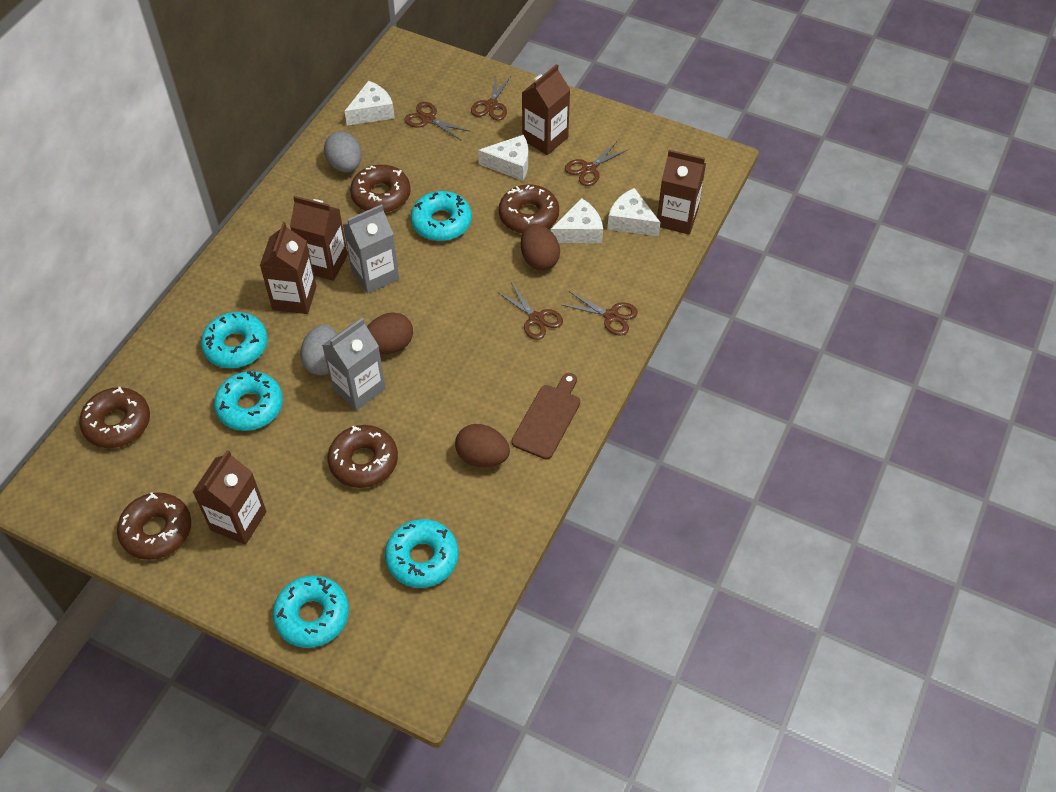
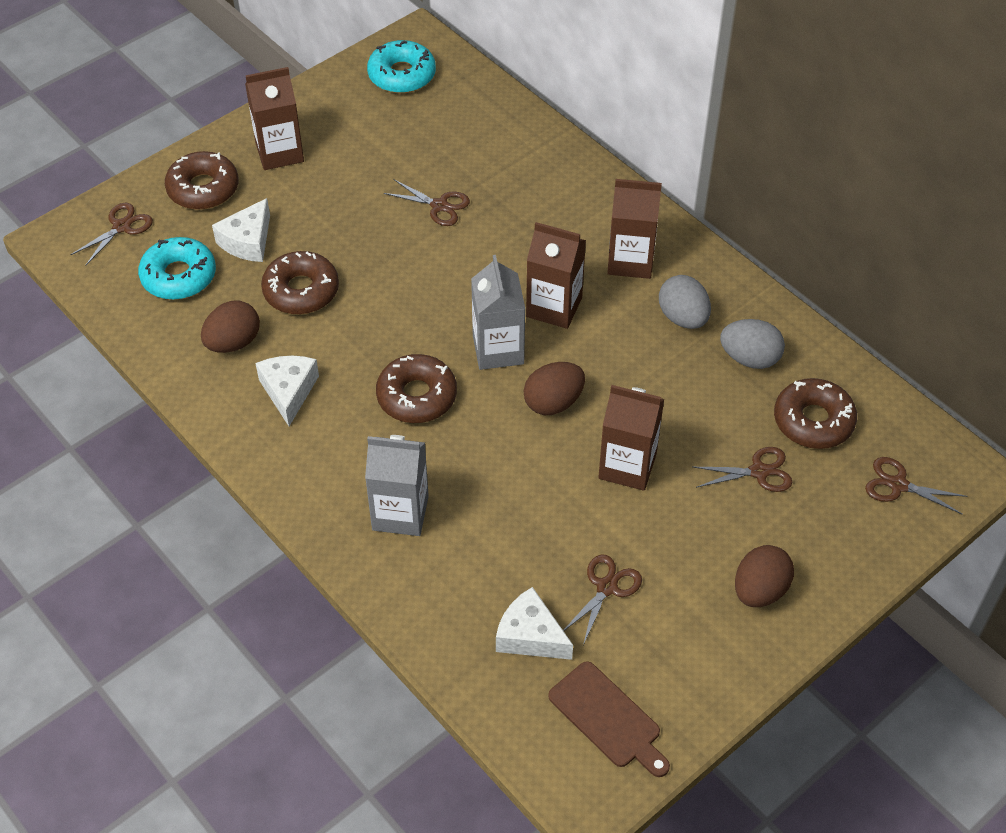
brown carton: [193,450,267,545] [260,222,317,314] [290,196,348,281] [522,64,570,155] [657,150,706,235] = 5 -> [245,67,304,170] [526,222,586,329] [598,385,664,491] [607,179,662,279] = 4
brown donut: [79,387,150,448] [117,492,191,560] [328,425,398,488] [350,165,411,213] [499,184,559,234] = 5 -> [165,151,239,210] [261,251,339,314] [376,354,457,423] [774,378,857,449] = 4
turquoise donut: [201,312,268,368] [214,371,283,431] [273,575,349,648] [385,519,459,588] [411,191,472,241] = 5 -> [138,237,216,300] [367,40,436,93] = 2
white cheese: [345,81,395,126] [478,135,528,181] [550,198,603,243] [608,188,661,236] = 4 -> [212,198,270,262] [255,356,319,426] [496,587,573,660] = 3

